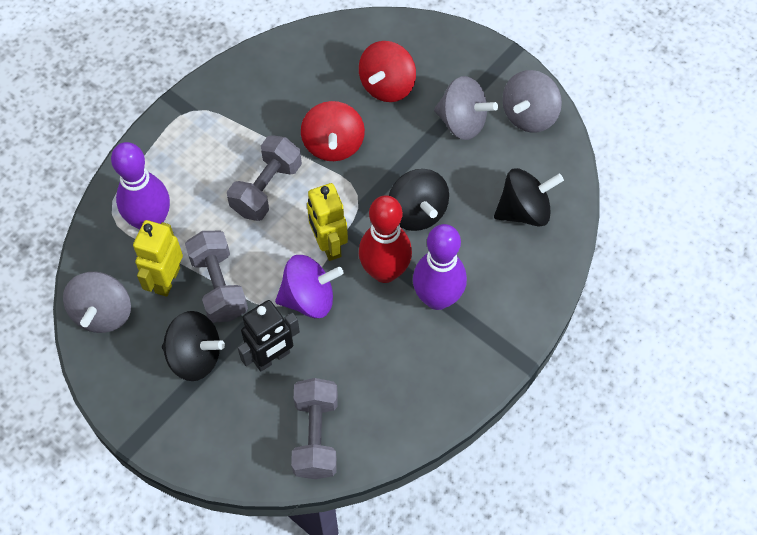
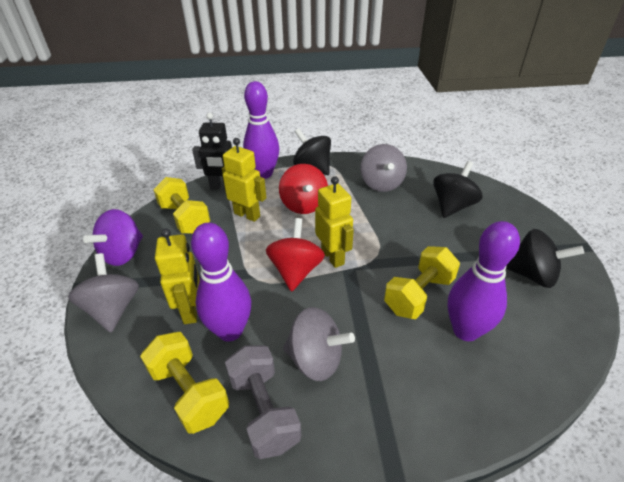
grey dumbbell: [185,231,248,323] [227,135,302,221] [291,378,338,479] = 3 -> [225,345,301,459] = 1
purple bowling pin: [111,142,170,229] [413,224,467,310] = 2 -> [191,223,251,342] [243,81,280,179] [448,221,520,341] = 3
red bowling pin: [359,195,412,283] = 1 -> none = 0
yellow dumbbell: none = 0 -> [140,332,229,434] [153,177,210,234] [384,246,460,319] = 3
yellow robot: [133,220,183,297] [307,183,348,261] = 2 -> [155,229,199,324] [222,138,266,222] [315,176,354,268] = 3

